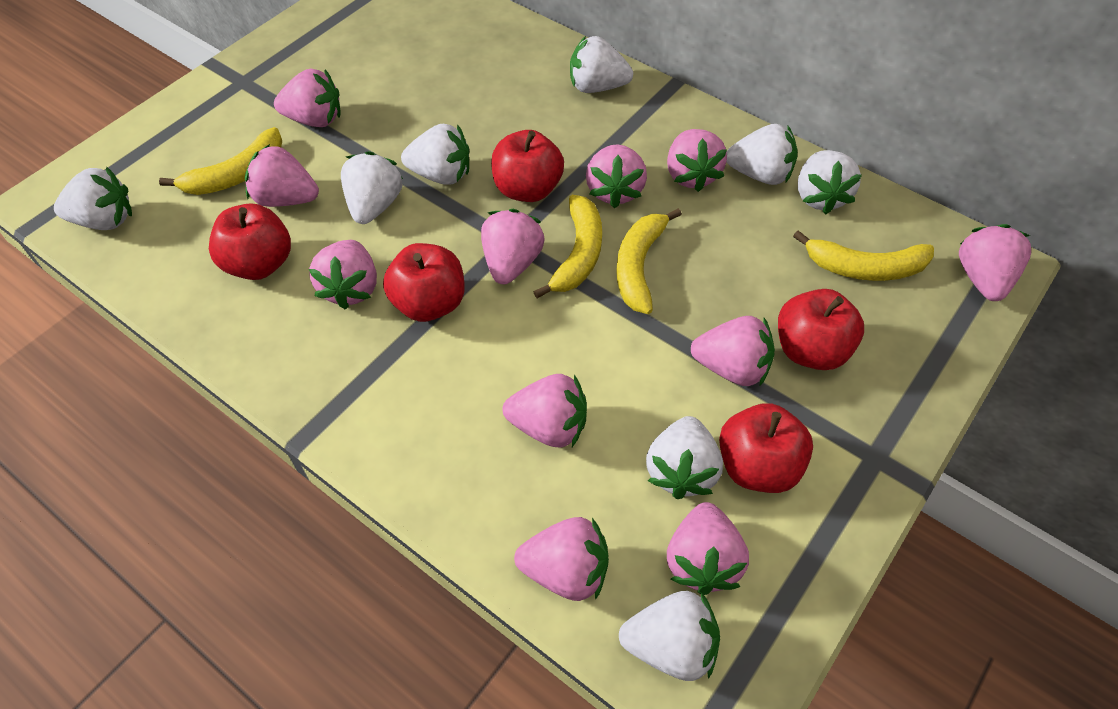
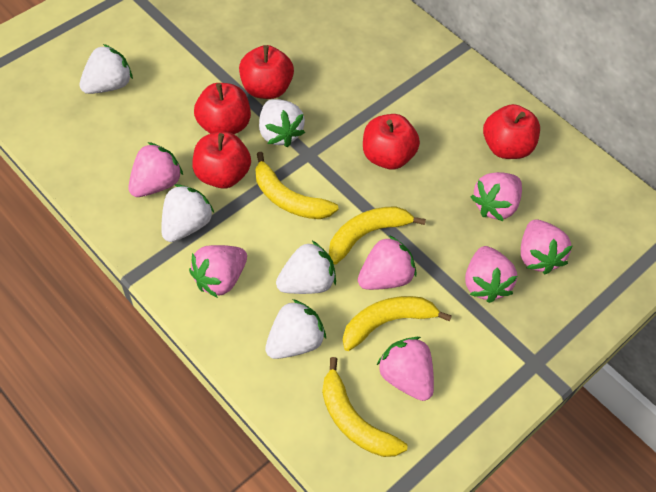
pink strawberry: [245,144,319,207] [274,69,340,127] [309,240,377,310] [481,209,545,284] [502,374,587,448] [514,517,609,601] [586,144,647,208] [667,129,727,192] [667,502,749,595] [691,316,775,386] [959,224,1031,301] = 11 -> [128,142,183,197] [189,245,247,298] [358,235,416,290] [376,337,434,401] [465,246,517,303] [471,172,522,221] [521,219,572,274] = 7
white strawberry: [54,167,132,230] [341,151,403,224] [401,124,469,185] [570,36,633,93] [619,591,720,681] [646,416,723,499] [726,124,798,185] [798,150,862,215] = 8 -> [79,44,133,94] [161,184,214,242] [259,99,305,147] [265,299,326,359] [276,241,336,294] = 5

